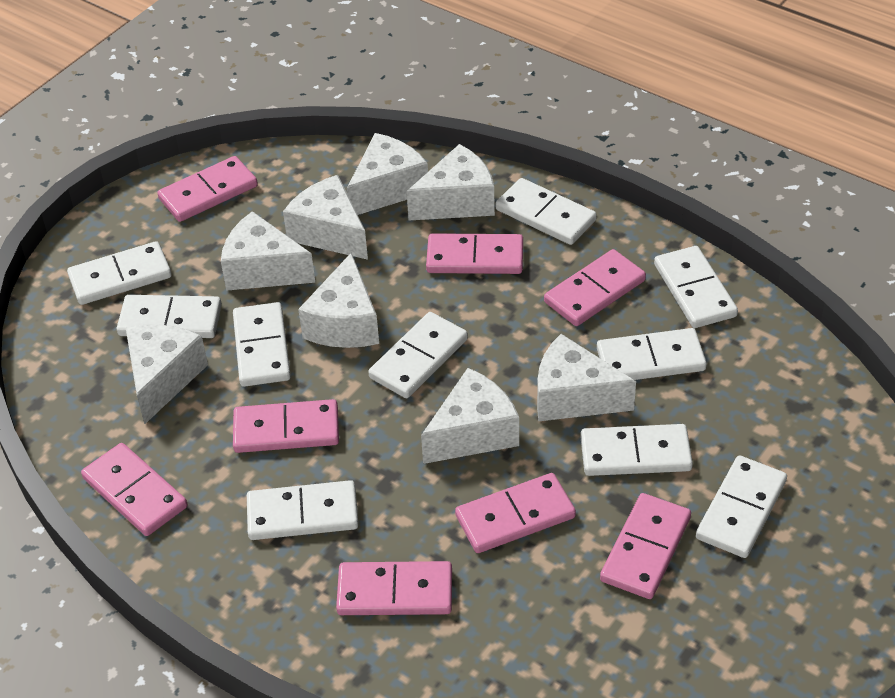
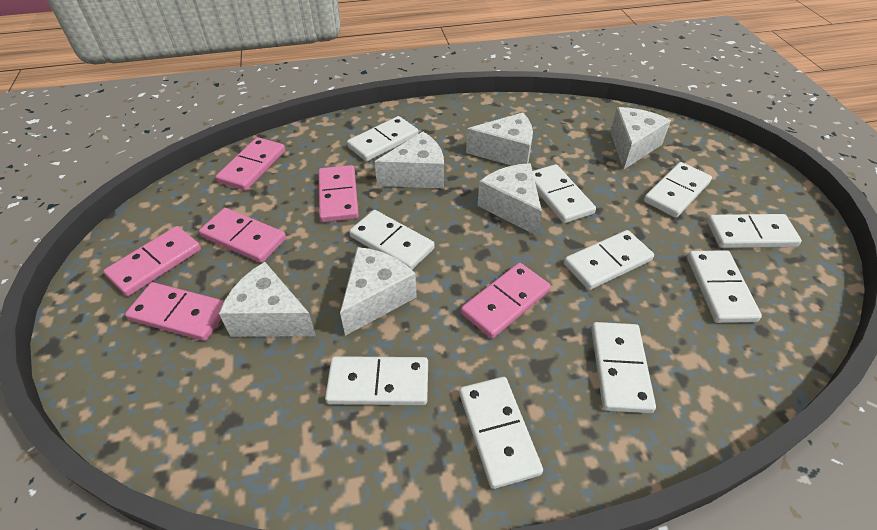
pink domino: [81,443,188,536] [157,156,258,222] [233,399,339,453] [336,561,452,615] [426,233,523,274] [455,473,576,553] [544,249,646,326] [600,493,691,599] = 8 -> [103,226,201,296] [125,282,224,341] [199,208,286,263] [216,137,285,191] [318,165,359,222] [461,263,551,339] = 6
white cheese: [125,324,208,424] [221,211,316,291] [283,175,368,260] [298,253,379,348] [347,133,428,215] [407,144,495,220] [421,368,519,464] [537,334,636,421] = 8 -> [219,262,316,337] [340,247,417,336] [374,132,444,188] [466,113,533,166] [478,163,542,236] [610,107,671,170] = 6

